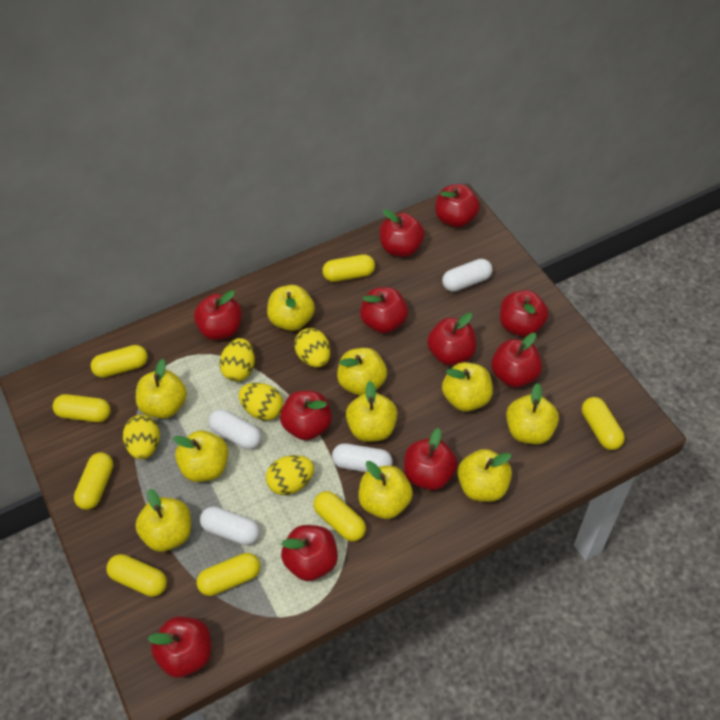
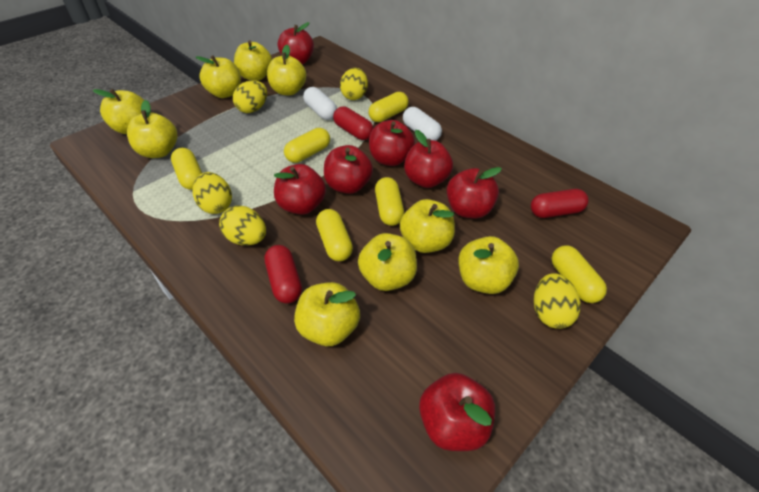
red apple: [148,616,211,678] [194,290,242,340] [280,391,332,440] [281,525,338,581] [360,287,408,333] [380,209,425,257] [404,428,457,490] [427,313,476,365] [435,184,480,228] [491,333,542,388] [500,290,549,337] = 11 -> [274,164,326,215] [278,22,314,65] [324,145,373,194] [369,120,415,166] [404,130,453,188] [419,373,495,451] [447,167,502,219] = 7
red capsule: none = 0 -> [265,245,302,304] [333,106,373,140] [531,189,589,218] = 3
white capsule: [200,506,260,545] [208,409,262,449] [332,443,392,472] [442,259,493,292] = 4 -> [303,87,337,120] [403,107,442,141] = 2
yellow apple: [135,489,191,552] [136,359,187,419] [173,431,229,482] [267,285,315,331] [337,348,387,396] [346,381,397,442] [358,461,413,519] [442,362,493,412] [458,449,512,502] [506,383,559,444] = 10 -> [93,89,144,134] [127,100,177,158] [196,55,241,98] [234,40,272,81] [267,45,306,95] [294,282,360,346] [358,233,417,291] [400,199,455,253] [458,236,519,294] = 9
yellow capsule: [53,394,111,422] [74,452,113,510] [91,345,148,378] [106,554,167,597] [197,553,260,596] [314,491,366,542] [322,254,375,282] [582,397,625,450] = 8 -> [171,148,202,190] [284,128,330,163] [316,209,353,261] [368,92,409,122] [375,177,404,226] [551,246,607,303] = 6

